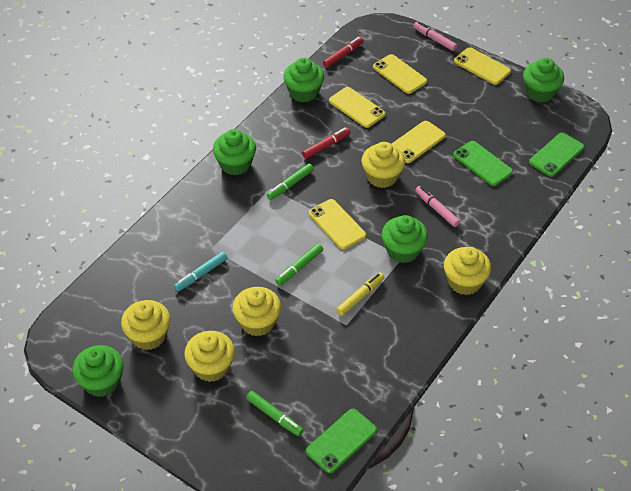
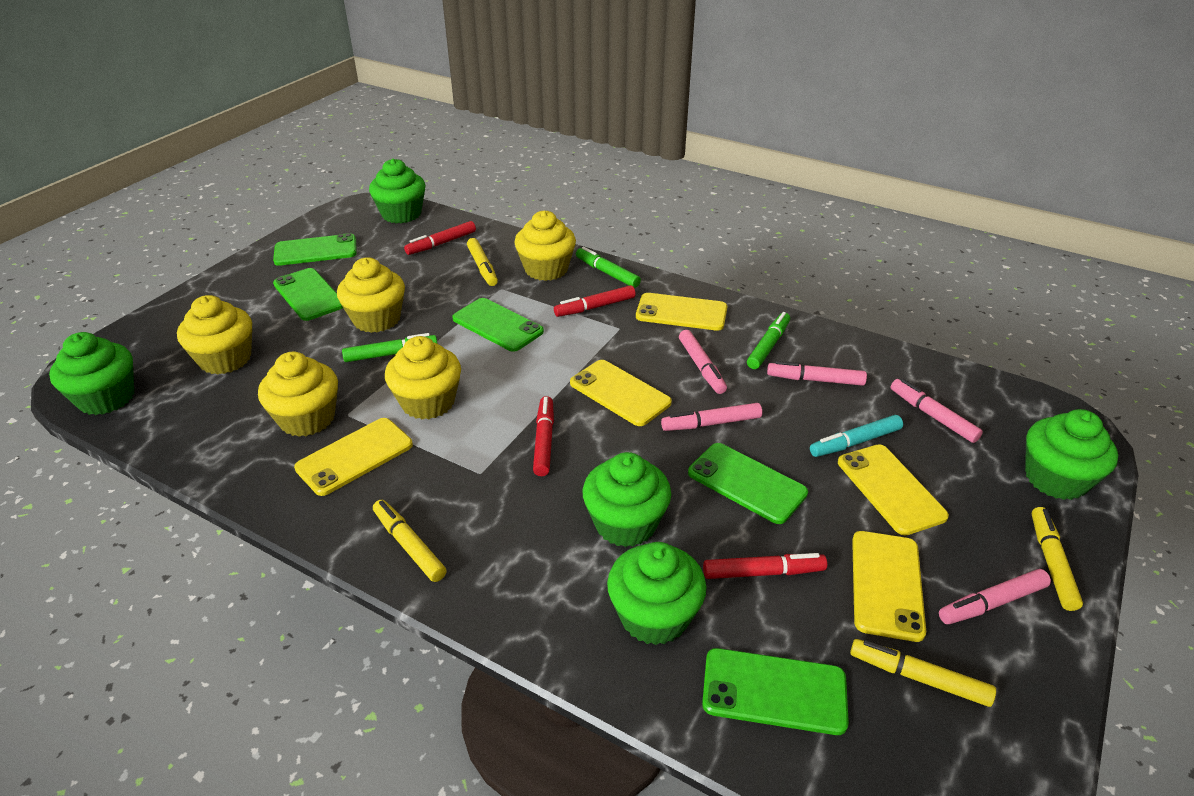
green phone: [306,409,377,473] [453,141,513,186] [529,133,584,177] = 3 -> [273,233,357,266] [273,268,343,321] [452,298,544,352] [688,443,808,524] [702,648,849,735] = 5
pink marker: [413,22,457,51] [415,186,460,227] = 2 -> [661,403,762,431] [679,330,727,394] [767,361,867,386] [890,379,983,443] [939,569,1051,624] = 5
red marker: [302,128,351,159] [323,37,364,68] = 2 -> [404,221,476,255] [533,396,554,476] [554,285,636,317] [703,553,827,579] = 4
yellow marker: [336,272,384,316] = 1 -> [373,500,447,582] [467,238,498,286] [850,639,996,707] [1032,507,1083,611] = 4

